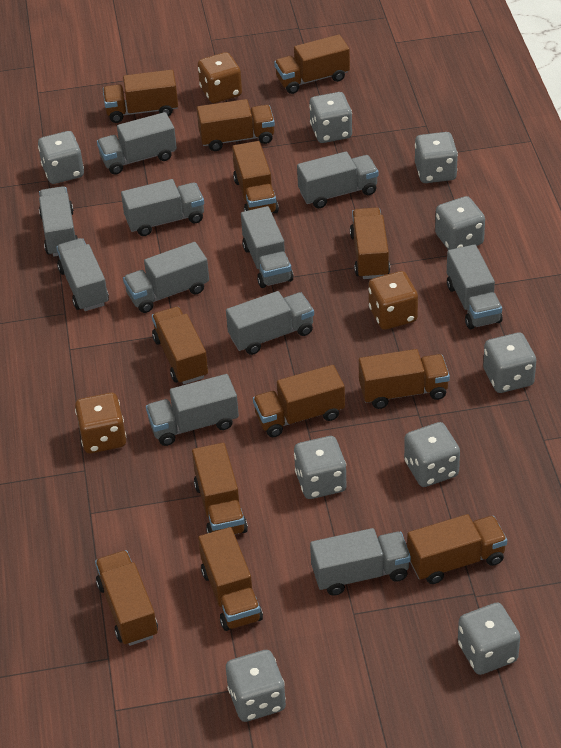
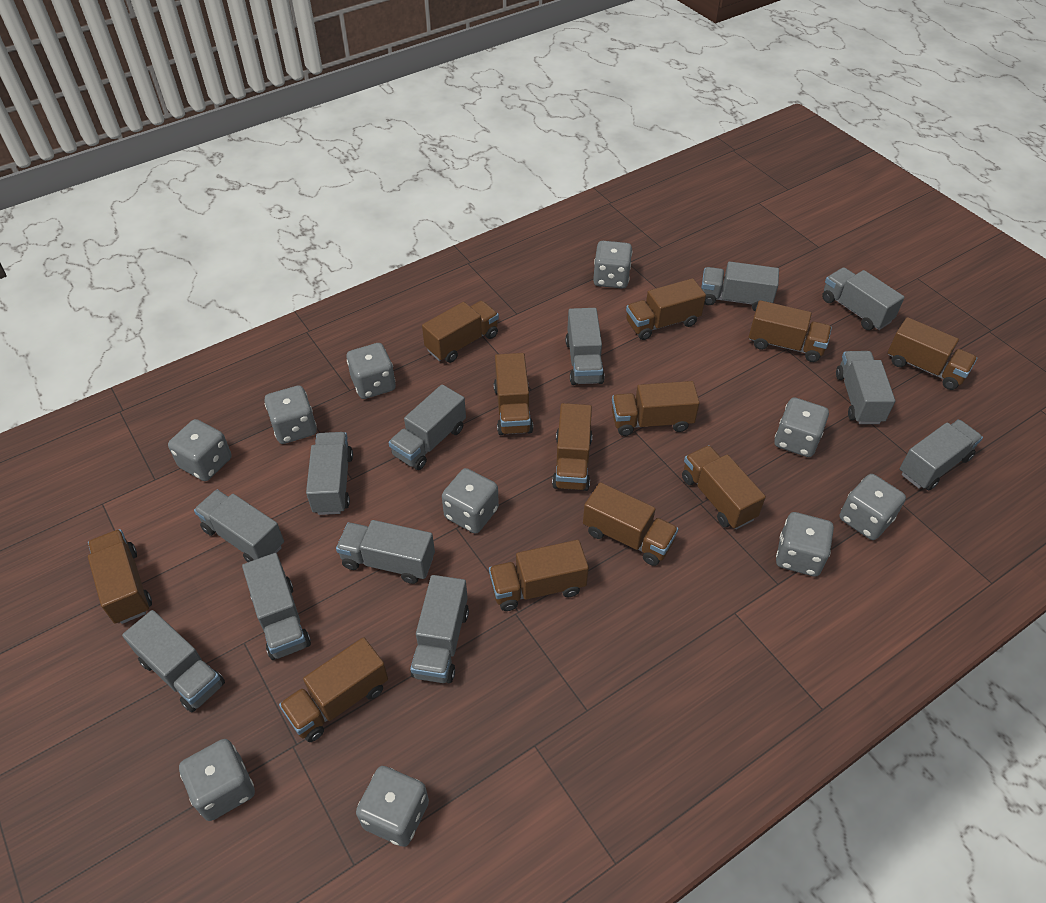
brown dice: [75,393,126,454] [198,52,242,103] [368,271,418,330] = 3 -> none = 0
grey dice: [38,131,84,184] [226,650,286,722] [294,436,346,499] [309,92,352,143] [404,422,460,487] [415,132,458,183] [435,196,485,250] [458,603,520,675] [483,333,536,393] = 9 -> [168,419,232,481] [179,739,255,821] [264,385,317,444] [346,343,396,399] [356,766,429,847] [442,468,499,534] [593,241,632,289] [774,398,829,457] [776,512,834,576] [839,474,906,540] = 10
grey truck: [39,186,78,256] [56,238,109,311] [97,112,177,175] [121,179,204,236] [123,242,209,313] [146,374,239,446] [226,291,314,355] [241,206,293,288] [297,151,379,209] [310,528,411,596] [447,244,502,329] = 11 -> [122,610,225,712] [194,489,284,562] [242,553,311,660] [306,432,353,515] [336,520,435,584] [389,384,466,470] [410,575,469,683] [565,308,605,385] [701,262,779,311] [822,267,904,330] [836,351,895,424] [900,420,983,490] = 12

